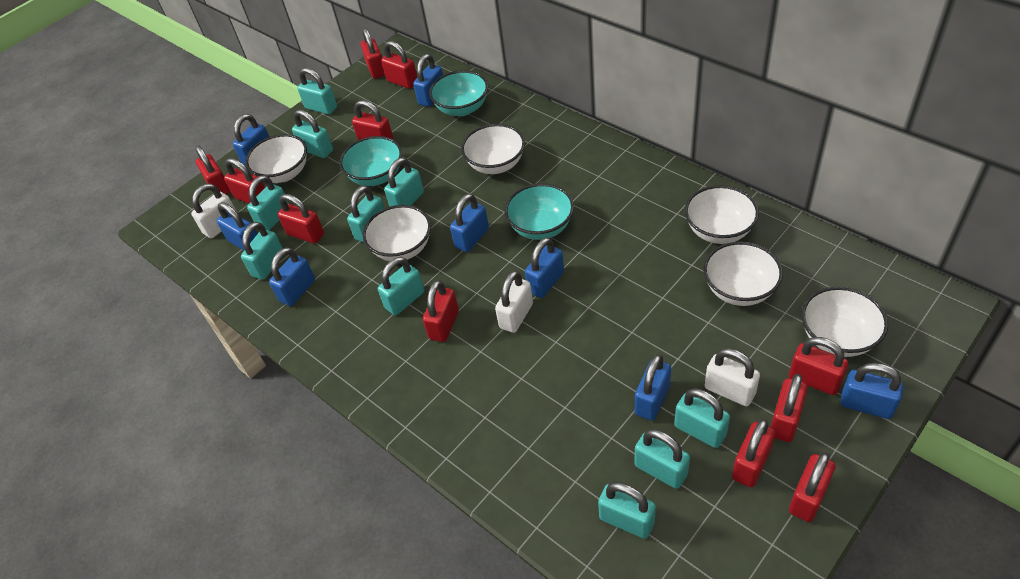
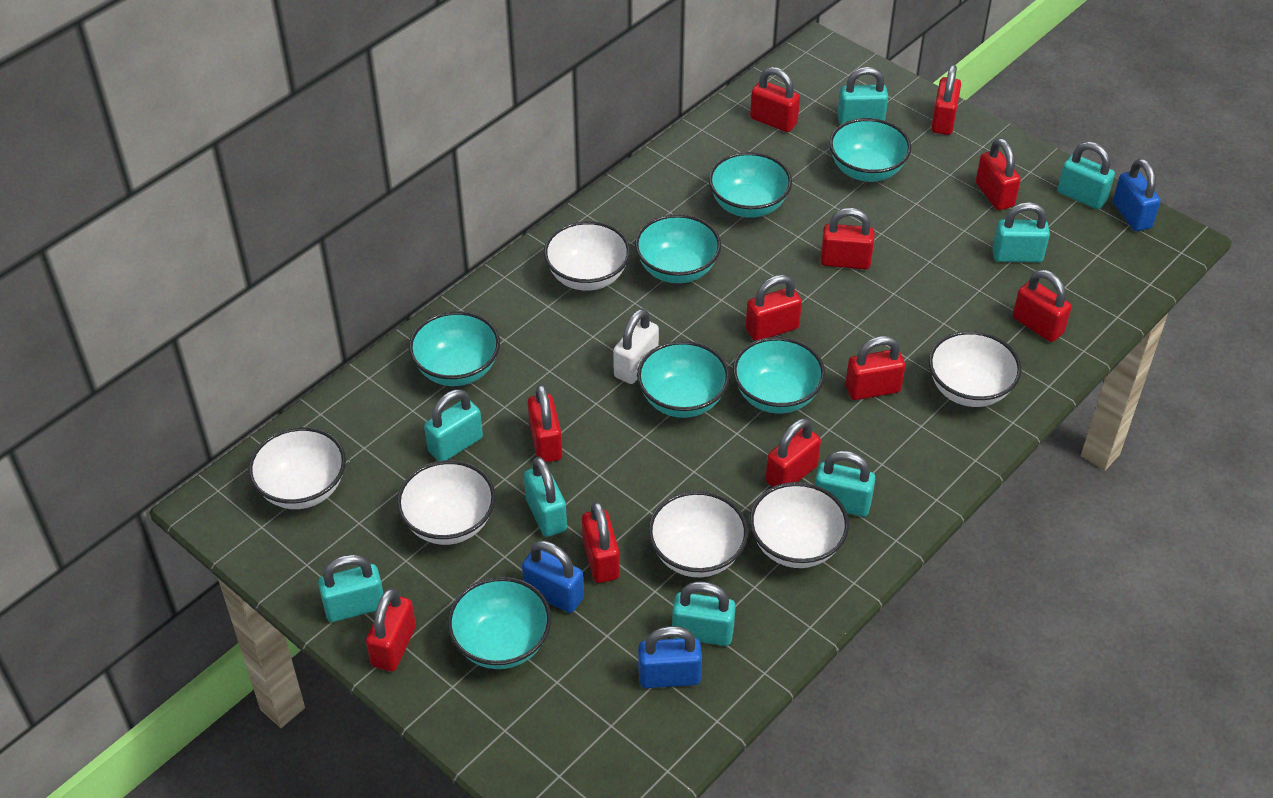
blue padlock: [217,202,257,250] [233,114,269,165] [269,247,315,306] [413,54,443,107] [450,193,489,252] [525,237,564,298] [635,354,671,421] [840,363,903,419] = 8 -> [522,541,584,613] [638,626,702,688] [1113,158,1161,231] = 3
turquoise bowl: [339,136,402,186] [429,70,488,116] [504,183,574,240] = 3 -> [409,311,500,386] [447,577,552,669] [635,214,721,283] [637,341,730,418] [709,152,792,218] [733,337,825,414] [829,118,911,182] = 7
turquoise padlock: [241,222,283,280] [247,175,289,231] [292,110,333,158] [297,68,337,115] [347,186,384,242] [378,257,424,315] [384,158,424,207] [598,482,656,539] [635,429,690,489] [674,388,730,448] = 10 -> [318,554,383,622] [424,389,483,461] [524,457,567,537] [672,581,736,646] [815,451,876,517] [837,67,888,125] [992,202,1050,262] [1058,142,1115,209] = 8
white padlock: [191,183,237,238] [495,271,533,333] [704,348,760,406] = 3 -> [613,308,659,384] = 1

